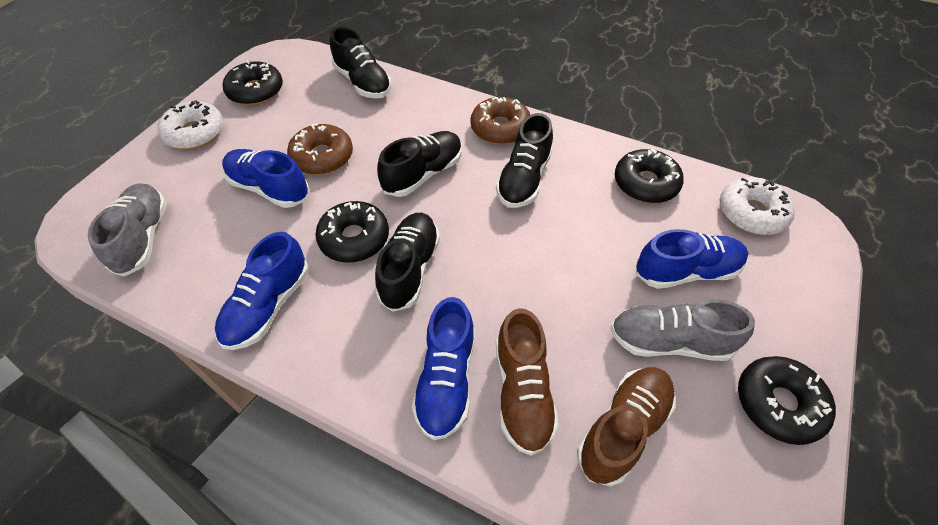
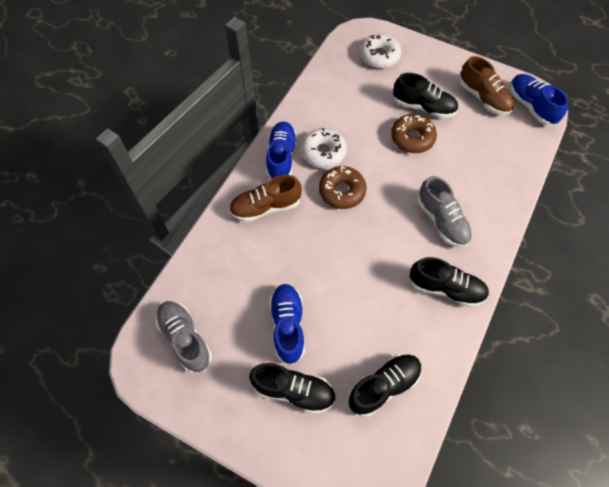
black donut: [223,60,283,105] [315,201,389,263] [615,149,684,203] [738,356,836,445] = 4 -> none = 0
blue shoe: [215,232,309,350] [222,149,310,208] [412,297,475,440] [636,229,749,289] = 4 -> [266,121,297,179] [269,284,305,365] [510,74,569,126] = 3

